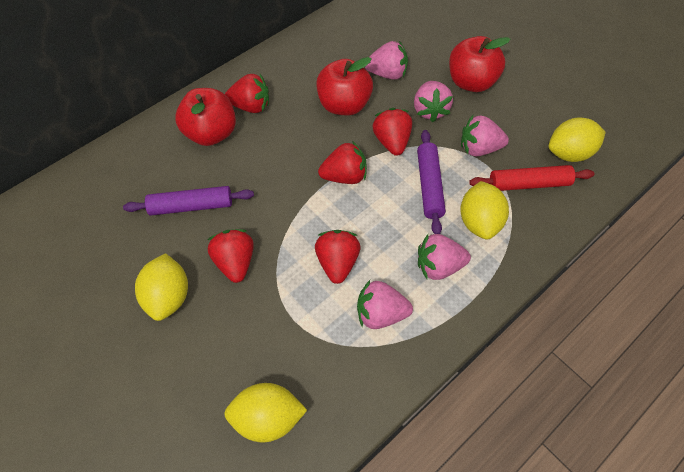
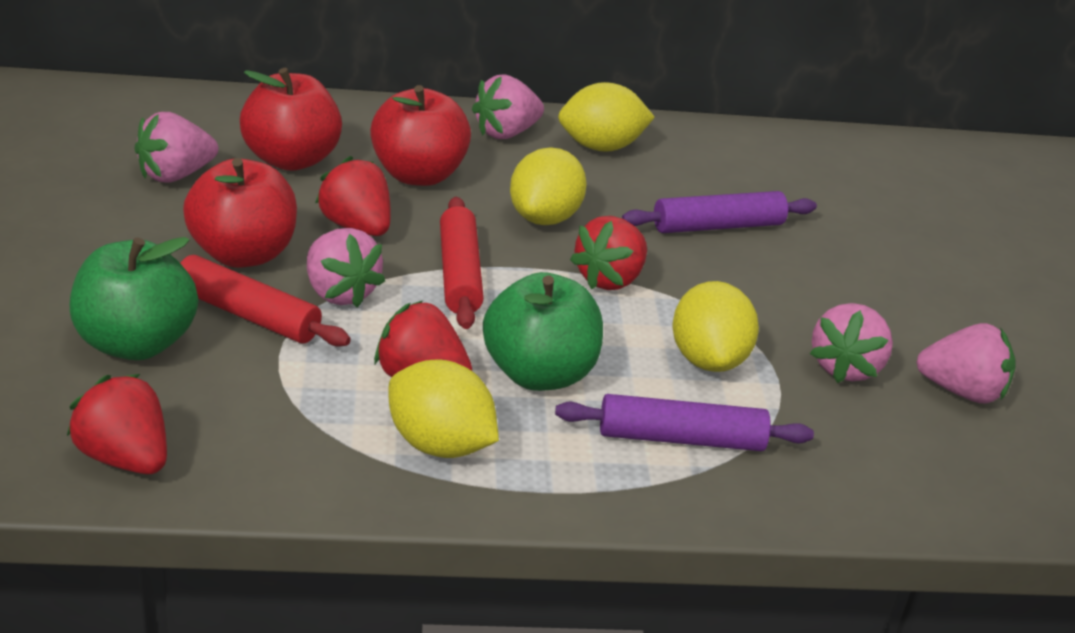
green apple: none = 0 -> [70,237,198,360] [483,272,603,391] = 2
red rolling pin: [469,165,595,191] = 1 -> [180,255,351,347] [440,197,484,329] = 2
red strawberry: [208,229,254,283] [225,74,269,113] [315,230,360,284] [318,141,367,184] [373,108,412,156] = 5 -> [67,374,167,474] [315,156,391,236] [374,301,472,377] [570,216,647,290] = 4

